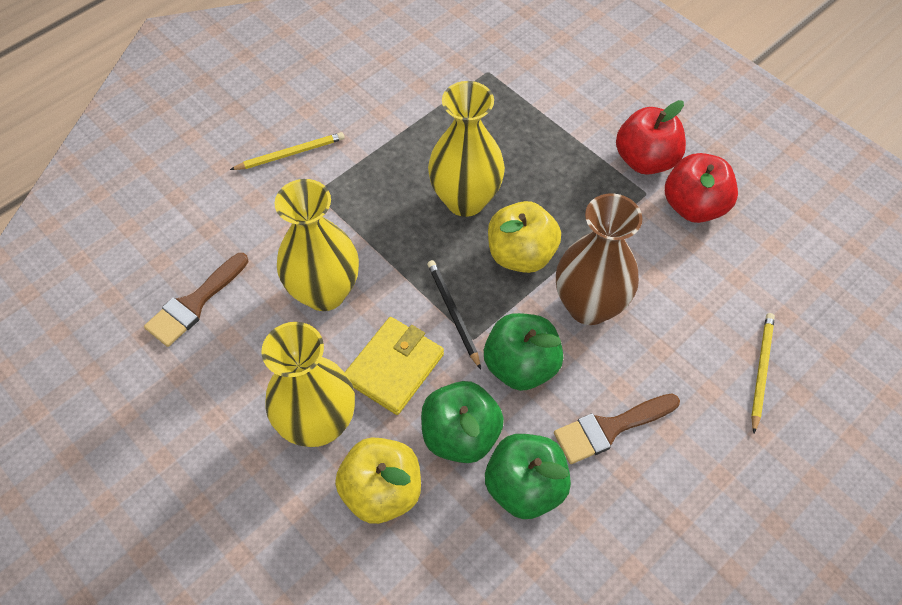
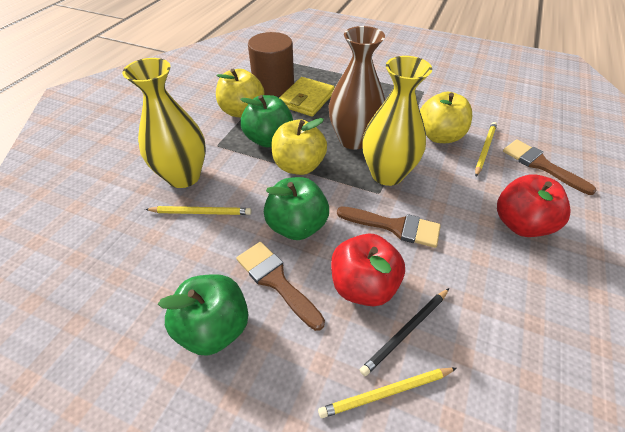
brown brush: [144,253,248,347] [554,394,680,464] = 2 -> [236,242,325,331] [337,206,441,248] [503,139,597,195] = 3
brown cylinder: none = 0 -> [248,32,294,97] = 1
yellow apple: [335,438,421,524] [488,201,561,273] = 2 -> [216,69,264,118] [271,118,327,175] [420,92,472,143] = 3
yellow pencil: [230,132,345,170] [751,313,775,433] = 2 -> [145,206,252,215] [318,368,457,418] [475,122,497,176] = 3
yellow vase: [262,322,355,447] [275,179,359,311] [428,81,505,217] = 3 -> [122,58,206,188] [362,56,432,186] = 2

